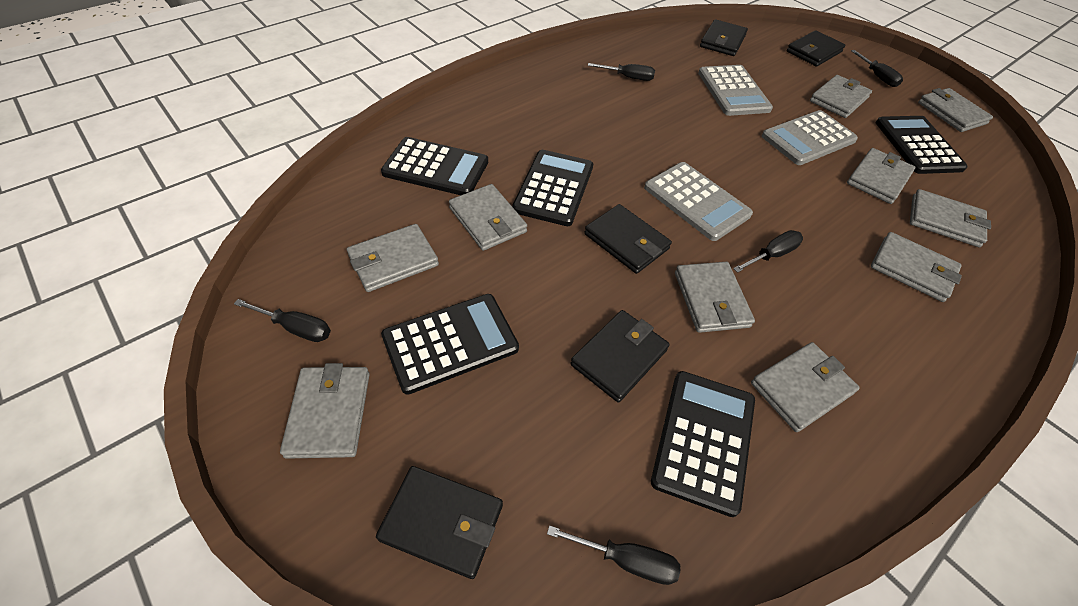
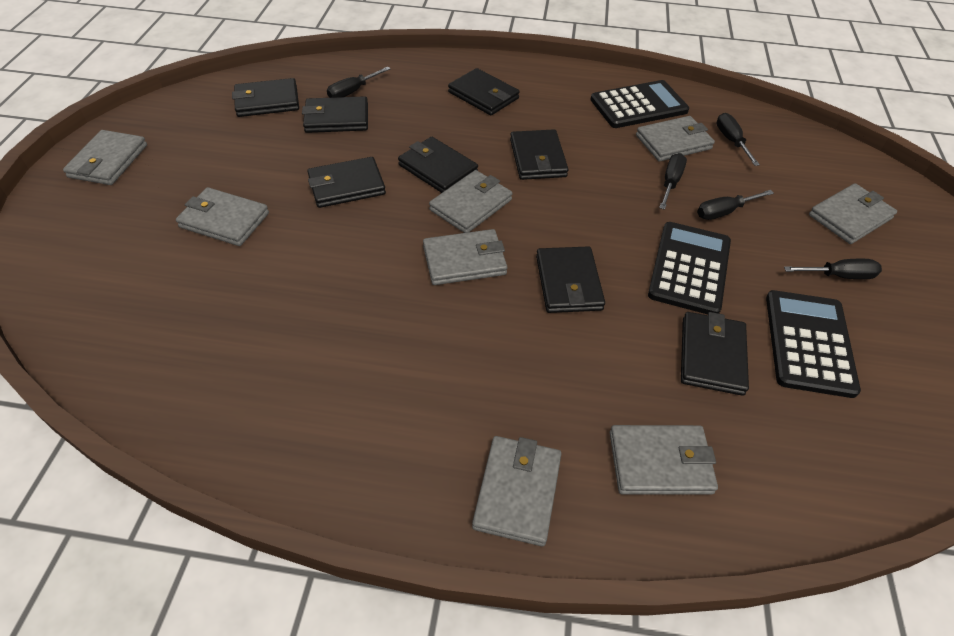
black calculator: [381,137,488,195] [381,294,519,395] [512,150,593,226] [651,371,755,517] [876,116,968,174] = 5 -> [590,80,689,128] [648,222,731,314] [766,290,861,398] = 3
black wallet: [376,466,503,579] [571,310,670,402] [584,204,672,274] [700,19,748,56] [787,30,846,67] = 5 -> [232,78,299,117] [302,96,368,133] [307,157,386,208] [398,137,478,193] [448,68,520,115] [510,129,569,180] [536,246,605,313] [681,312,749,396] = 8
grey calculator: [644,162,753,241] [698,65,773,116] [762,110,858,165] = 3 -> none = 0
grey wallet: [280,363,370,459] [347,224,439,292] [449,184,527,251] [675,262,755,333] [751,342,860,432] [810,75,872,118] [847,148,915,204] [871,232,962,302] [910,189,991,247] [918,88,993,132] = 10 -> [63,130,147,185] [176,187,269,246] [423,229,507,285] [429,170,513,233] [472,436,561,546] [610,425,718,495] [636,116,715,162] [809,183,897,244] = 8

